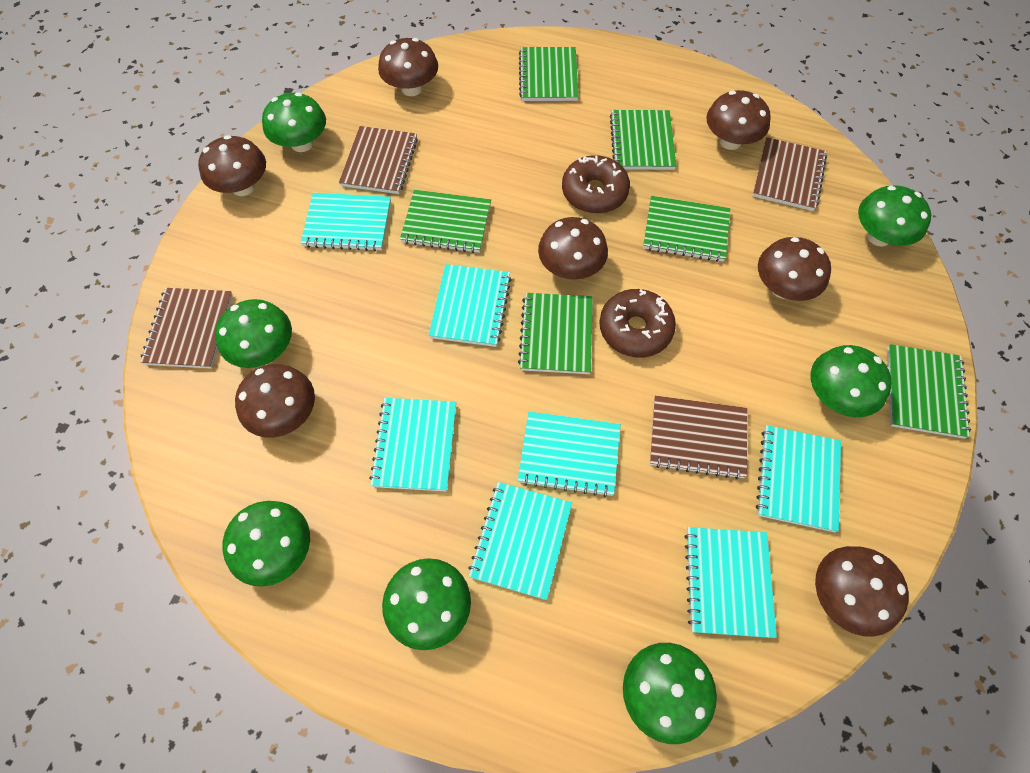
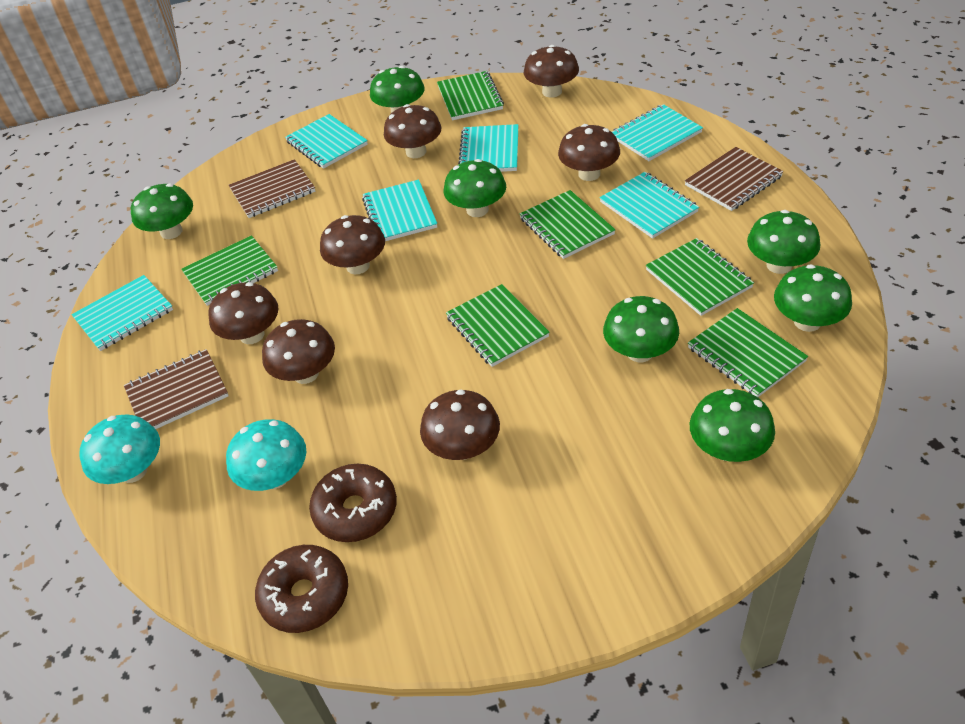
brown notebook: [141,288,233,369] [339,126,418,194] [650,395,747,479] [752,137,827,211] = 4 -> [124,349,229,429] [229,159,315,218] [685,147,784,211] = 3
turquoise mushroom: none = 0 -> [79,415,160,484] [226,419,306,491] = 2
turquoise notebook: [300,193,391,251] [369,398,456,491] [428,264,512,347] [468,482,572,600] [518,411,621,497] [684,527,777,638] [756,425,841,532] = 7 -> [72,275,173,351] [285,114,368,169] [362,180,437,241] [458,124,518,172] [600,172,699,239] [612,104,703,161] = 6

